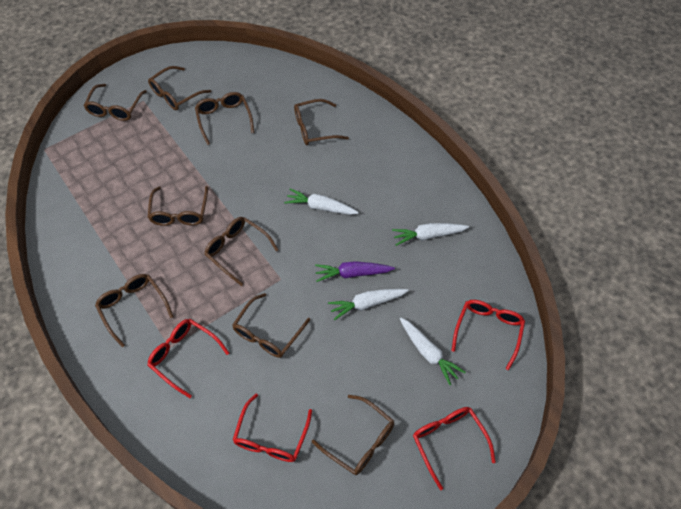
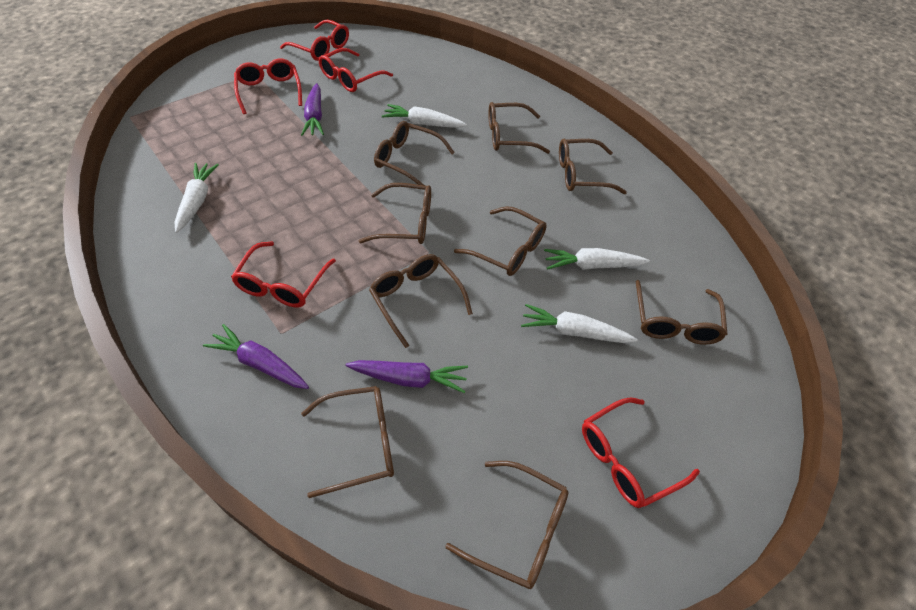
purple carrot: [315,261,395,282] = 1 -> [203,324,309,389] [301,83,324,136] [345,360,468,393] = 3
red glasses: [147,319,229,398] [233,393,312,462] [413,407,496,490] [452,300,525,370] = 4 -> [231,241,336,307] [234,59,302,114] [280,20,349,61] [319,48,393,92] [582,398,700,508] = 5

